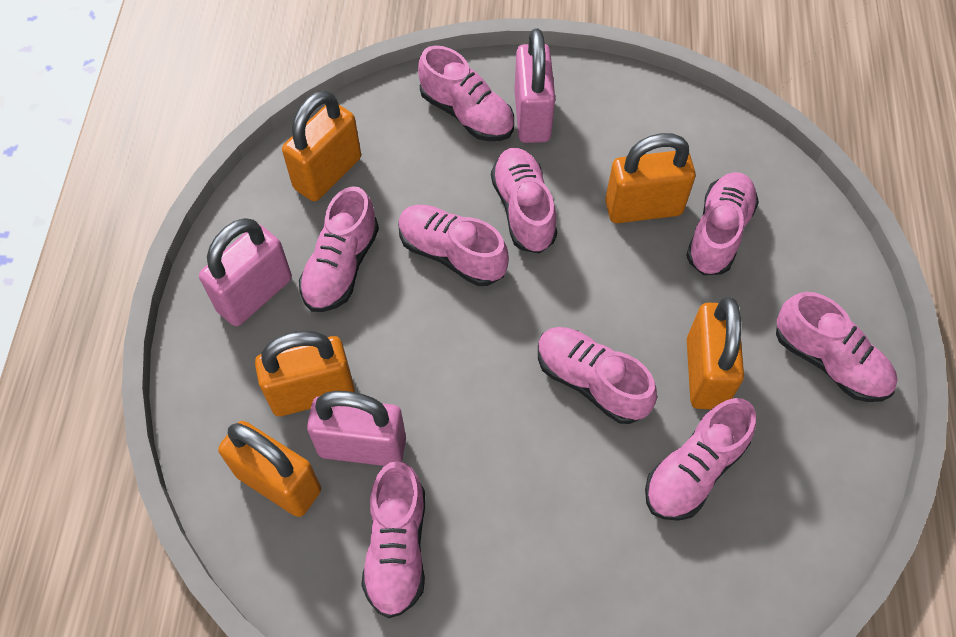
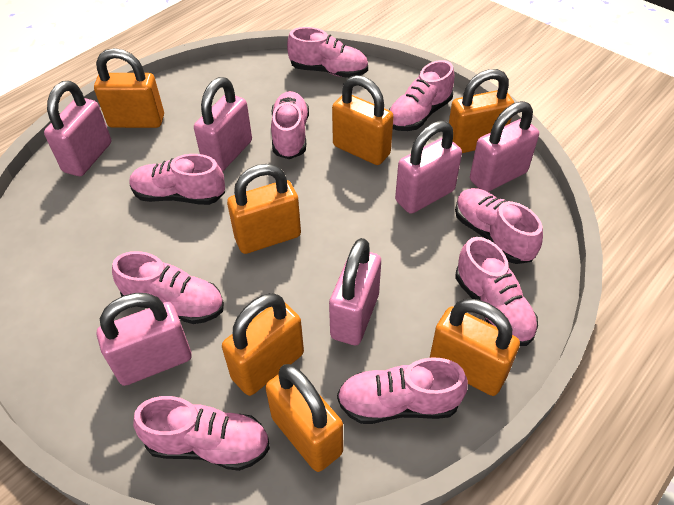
orange padlock: [218,421,321,517] [255,331,355,416] [282,90,361,201] [605,133,696,223] [687,297,744,409] = 5 -> [94,48,164,128] [222,293,304,396] [227,164,301,254] [265,364,343,472] [332,75,394,165] [430,299,520,396] [449,69,514,153] = 7
pink padlock: [199,218,292,326] [307,391,406,466] [514,28,555,143] = 3 -> [44,81,111,176] [97,293,192,386] [194,77,252,172] [329,238,381,345] [395,121,462,214] [470,101,539,192] = 6

